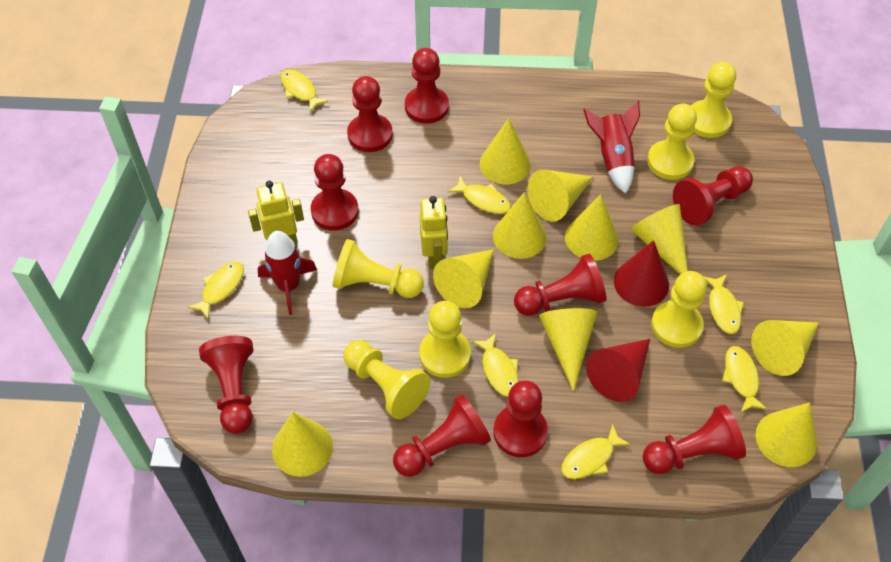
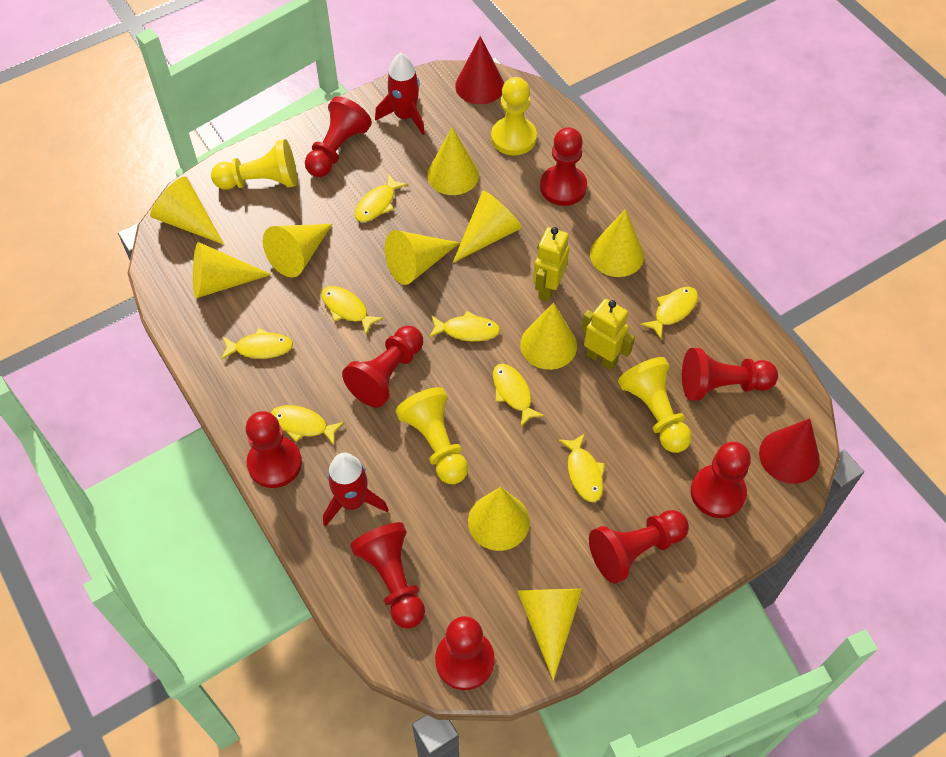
yellow fish: [188,262,244,320] [281,70,328,112] [447,176,511,214] [472,333,519,397] [561,424,631,479] [703,274,744,334] [722,346,767,413] = 7 -> [221,328,293,360] [271,405,344,445] [321,286,383,334] [354,173,408,222] [429,311,500,341] [493,364,545,426] [559,433,605,502] [641,287,698,339] = 8
yellow pawn: [333,239,424,298] [343,340,430,419] [419,301,471,378] [647,104,697,180] [651,271,707,348] [691,62,736,138] = 6 -> [211,139,297,190] [396,387,468,484] [491,77,537,155] [618,357,692,453] = 4

